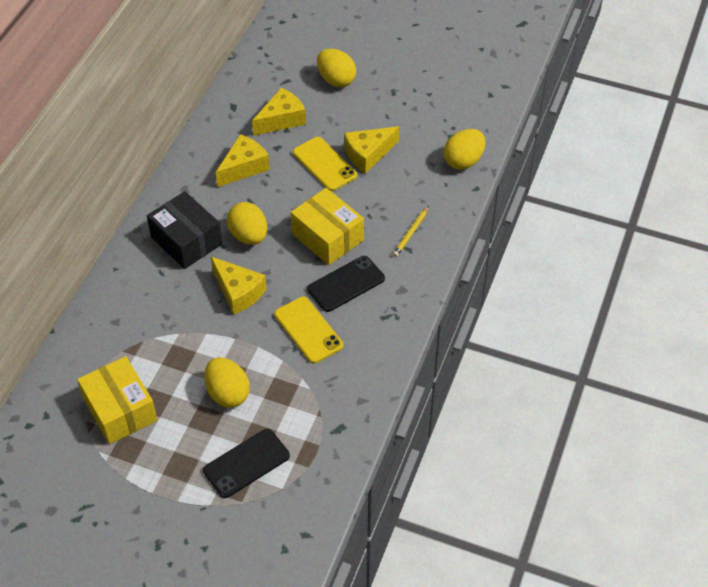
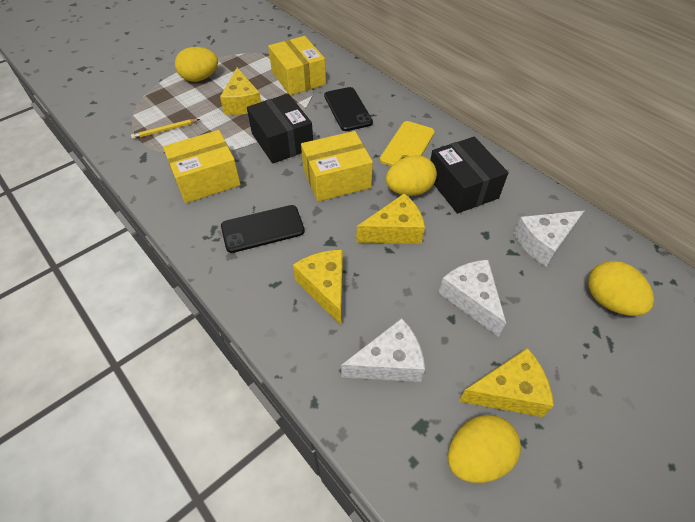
black box: [147,191,222,269] = 1 -> [247,94,313,164] [430,137,508,214] = 2
white cheese: none = 0 -> [341,318,425,382] [439,260,506,337] [514,211,584,267] = 3
yellow box: [77,356,157,444] [291,188,364,265] = 2 -> [163,130,241,203] [268,36,326,95] [301,131,373,202] = 3
yellow phone: [274,297,343,364] [293,137,357,191] = 2 -> [380,121,435,166] = 1

